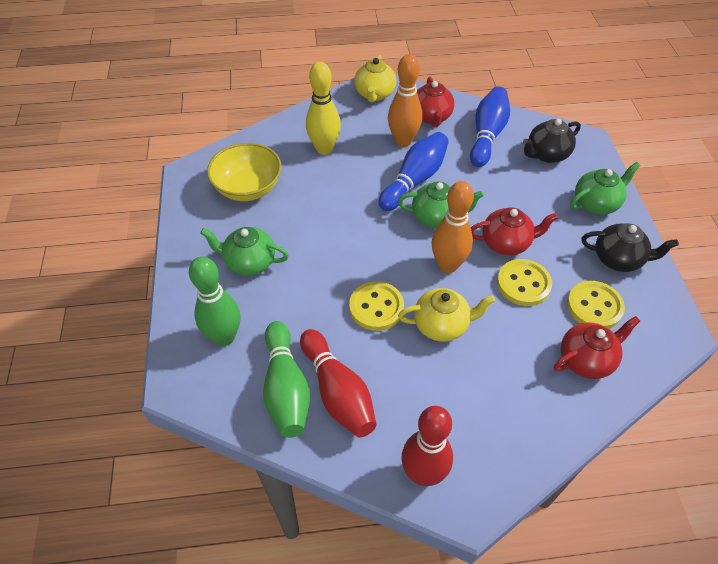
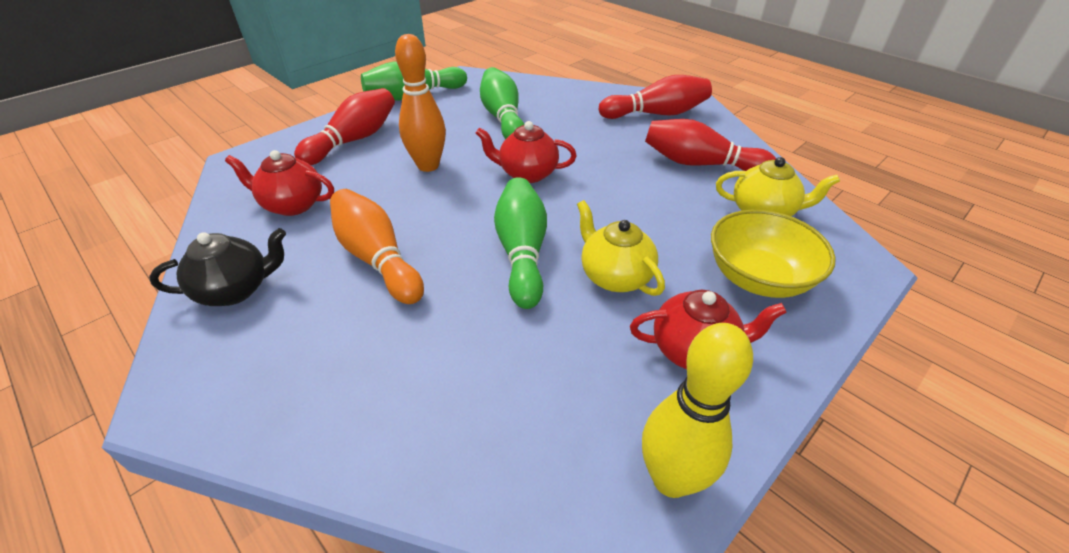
black teapot: [523,119,581,163] [582,223,679,272] = 2 -> [149,228,286,306] = 1
blue bowling pin: [379,132,449,211] [470,86,510,167] = 2 -> none = 0
green bowling pin: [189,256,240,346] [263,321,310,438] = 2 -> [361,62,467,101] [480,67,524,139] [494,177,547,309] = 3
green teapot: [200,227,289,276] [398,181,484,228] [570,162,641,215] = 3 -> none = 0
red bowling pin: [300,329,376,438] [401,406,453,486] = 2 -> [294,88,395,165] [599,75,712,119] [645,119,776,171] = 3
yellow button: [349,281,404,331] [497,259,552,306] [567,281,625,329] = 3 -> none = 0

